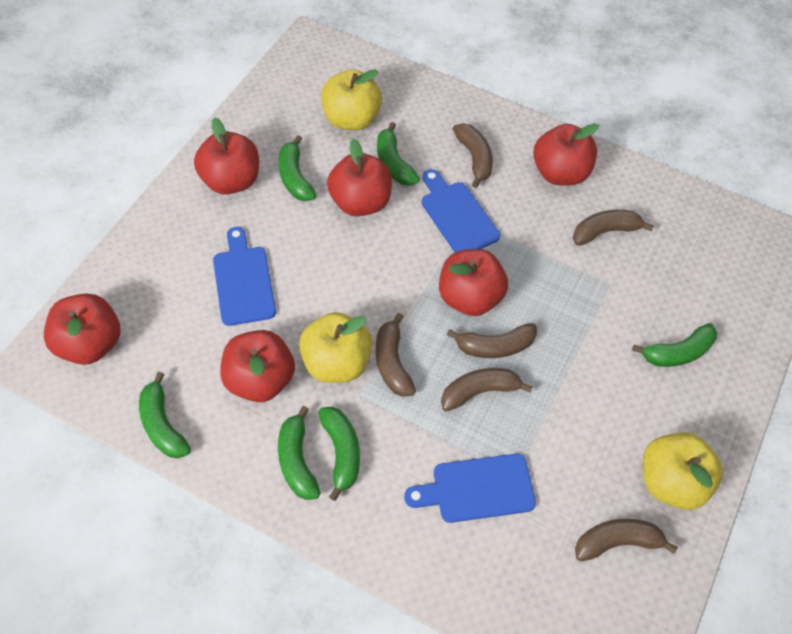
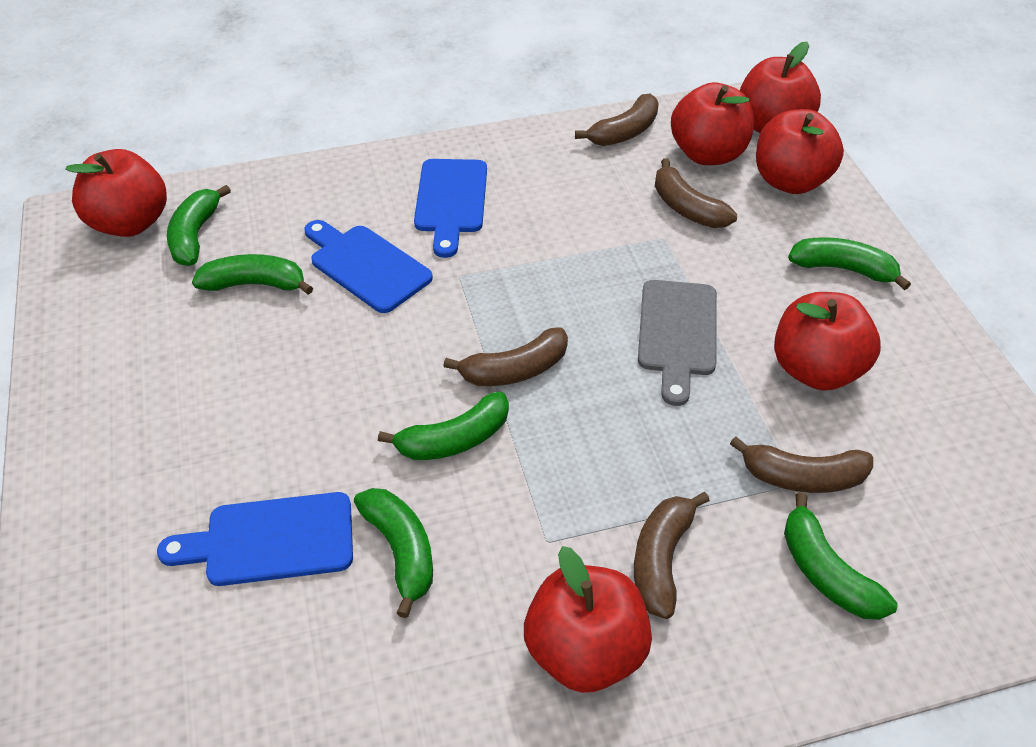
brown banana: [376,313,416,397] [441,368,532,412] [446,323,537,358] [453,123,493,188] [573,210,654,246] [575,519,678,561] = 6 -> [444,327,568,386] [575,93,659,146] [634,492,710,619] [655,158,737,228] [730,437,873,493] = 5
grey cutting board: none = 0 -> [638,280,717,406] = 1
yellow apple: [299,312,372,383] [321,69,382,130] [643,432,723,510] = 3 -> none = 0

